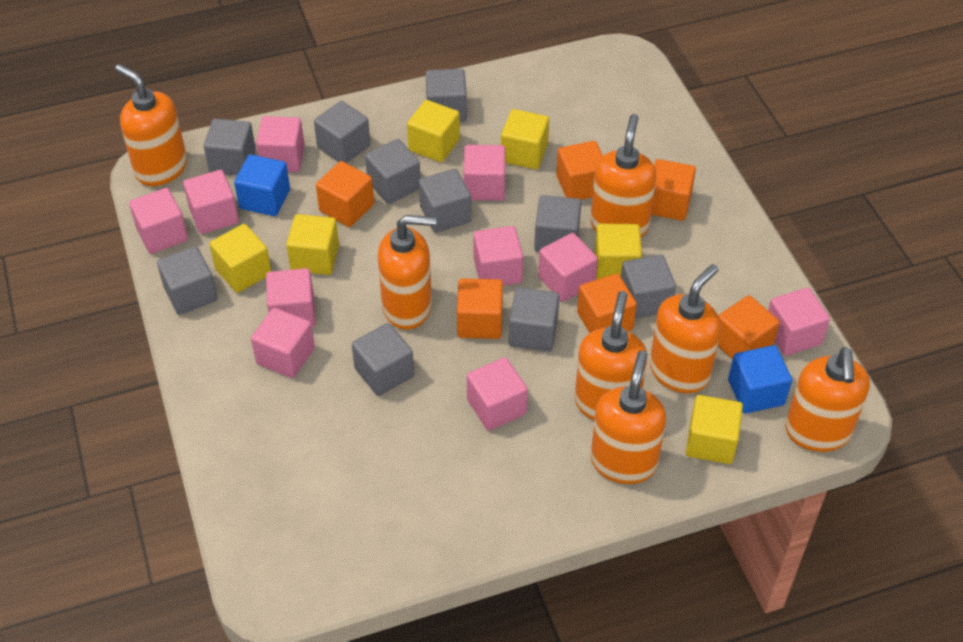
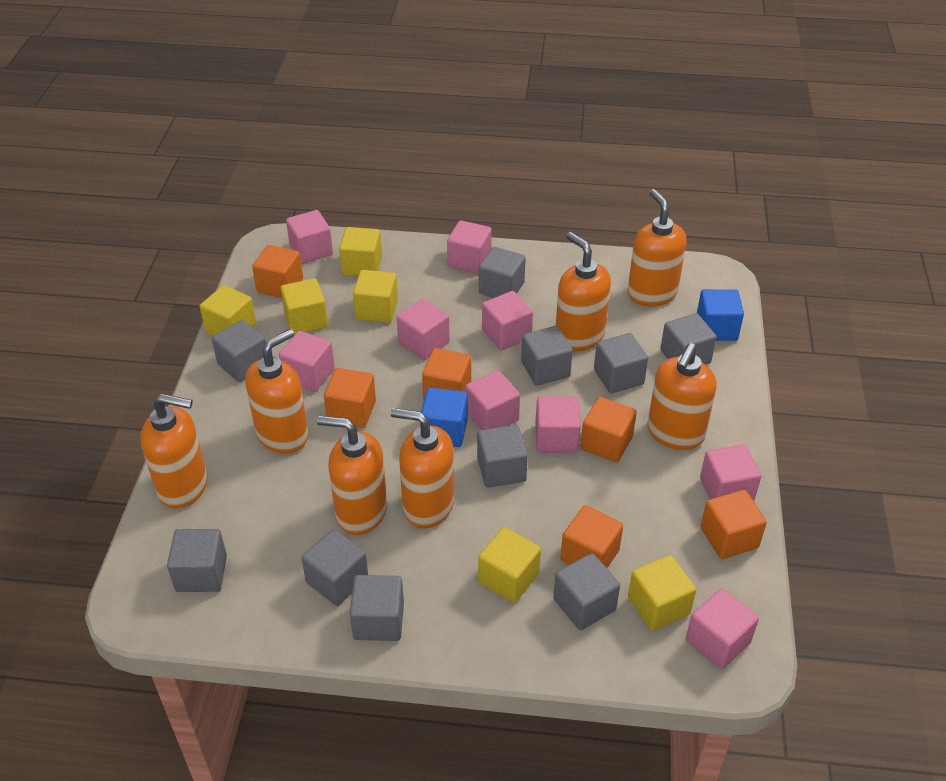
pink cube: [129,188,188,254] [183,170,239,234] [251,308,315,378] [256,116,305,172] [266,268,316,327] [464,145,506,201] [467,357,528,431] [474,226,523,286] [538,233,598,302] [768,287,830,356] = 10 -> [279,331,335,392] [286,210,333,264] [397,299,450,360] [447,220,492,274] [465,370,520,430] [482,291,533,350] [535,396,581,453] [686,588,759,669] [700,444,761,501] = 9

